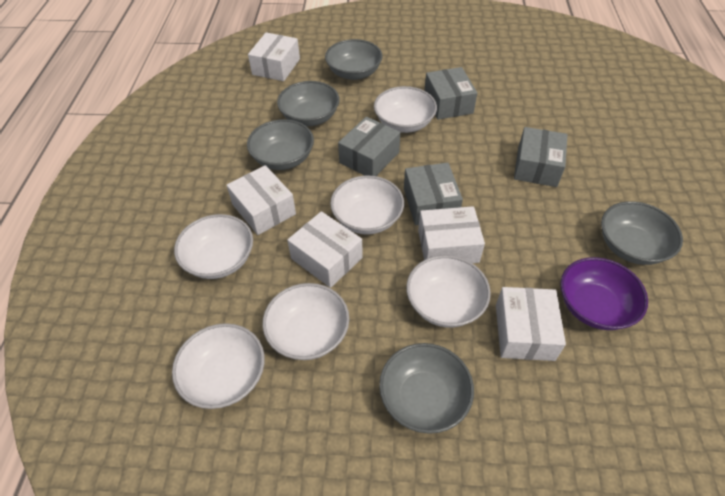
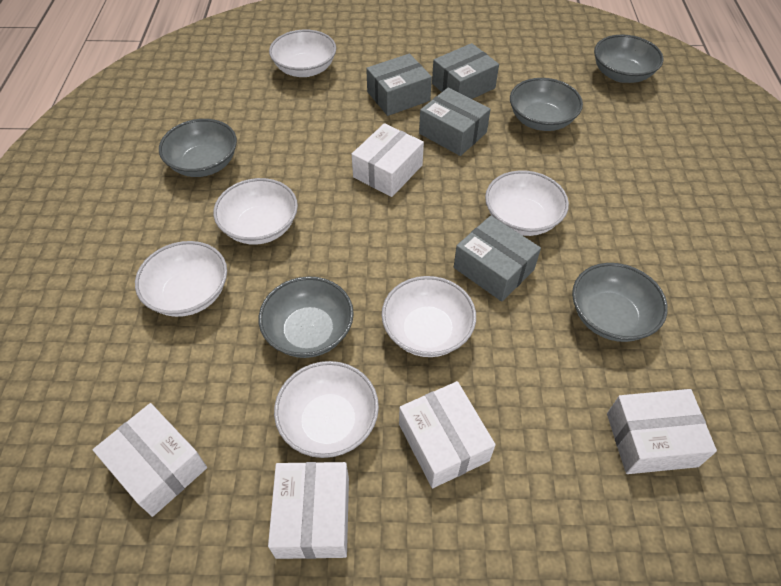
purple bowl: [560,257,648,330] = 1 -> none = 0

